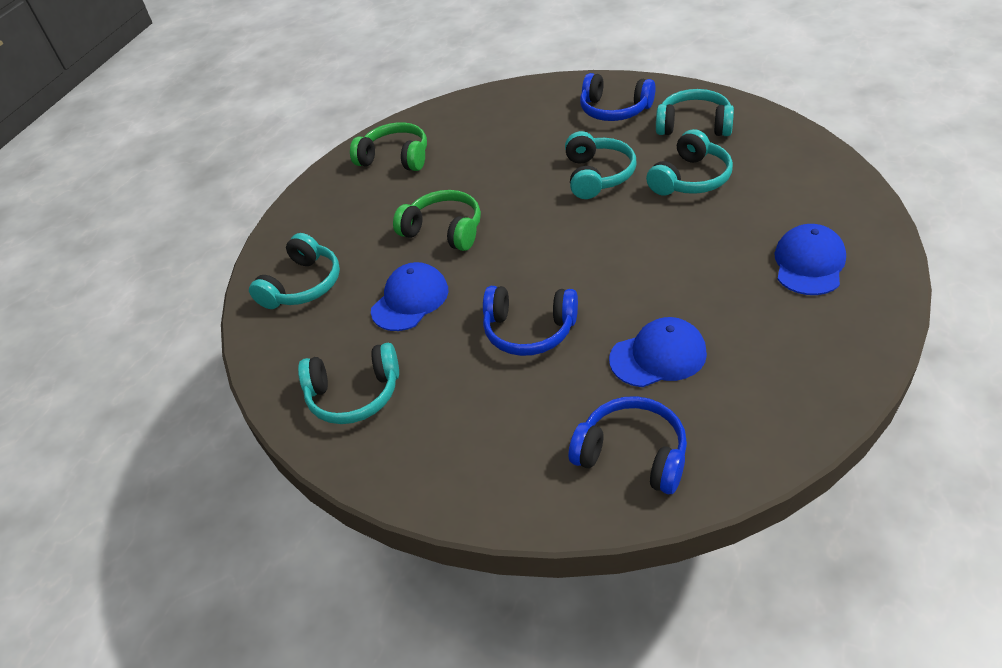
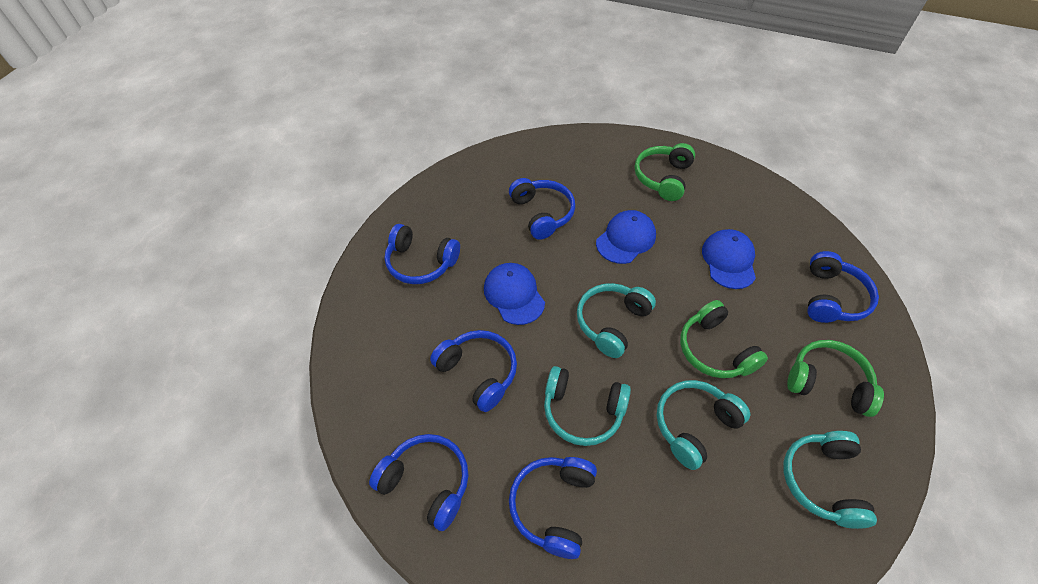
blue headphones: [483,286,578,356] [569,396,687,494] [580,73,656,121] = 3 -> [369,434,469,531] [385,224,460,284] [430,330,517,412] [509,178,575,240] [509,457,597,559] [808,251,879,323] = 6
green headphones: [350,122,427,171] [393,190,481,251] = 2 -> [634,143,695,201] [680,300,768,378] [787,340,884,417] = 3
turquoise headphones: [249,233,340,309] [298,343,399,424] [565,131,636,199] [646,129,733,196] [656,89,734,136] = 5 -> [544,366,631,446] [577,283,656,358] [657,380,750,470] [783,431,877,529] = 4

